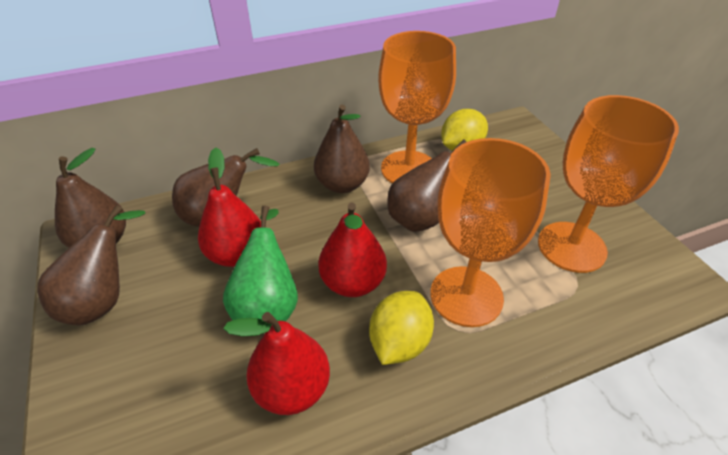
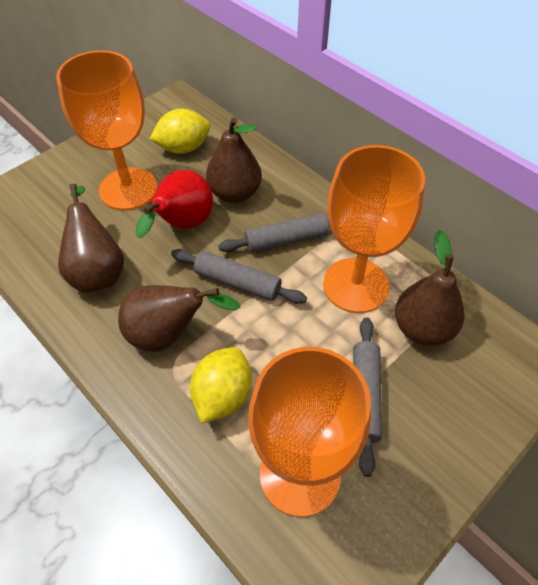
brown pear: [38,205,145,325] [55,148,126,248] [172,148,280,227] [314,105,370,193] [387,139,466,232] = 5 -> [58,184,124,293] [118,285,240,352] [206,117,262,203] [395,230,464,346] = 4
green pear: [223,205,298,321] = 1 -> none = 0
grey rolling pin: none = 0 -> [171,249,307,304] [218,213,330,252] [353,317,382,477] = 3
red pear: [198,148,261,267] [223,312,330,415] [318,202,387,297] = 3 -> [135,170,213,238] = 1

